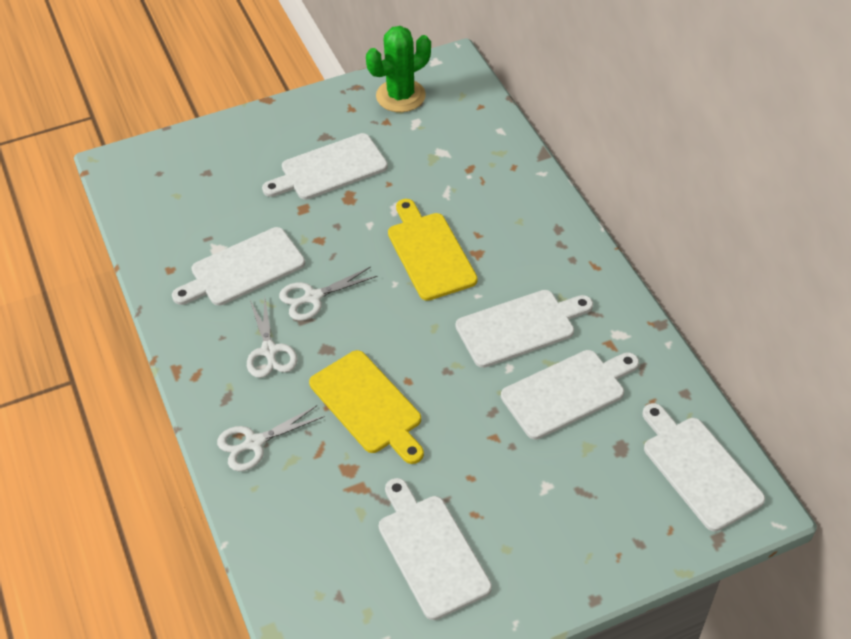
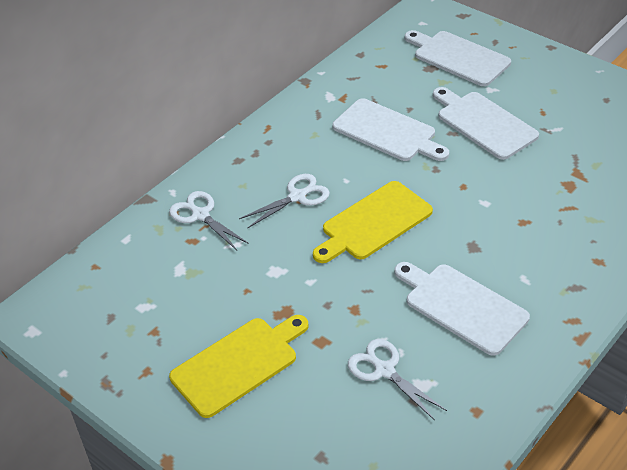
green cactus: [366,26,431,112] = 1 -> none = 0
white cutting board: [172,227,305,306] [262,133,388,200] [379,478,492,620] [456,290,593,368] [501,350,639,440] [643,403,765,532] = 6 -> [333,98,449,161] [394,262,530,356] [405,30,511,86] [433,87,539,160] = 4

